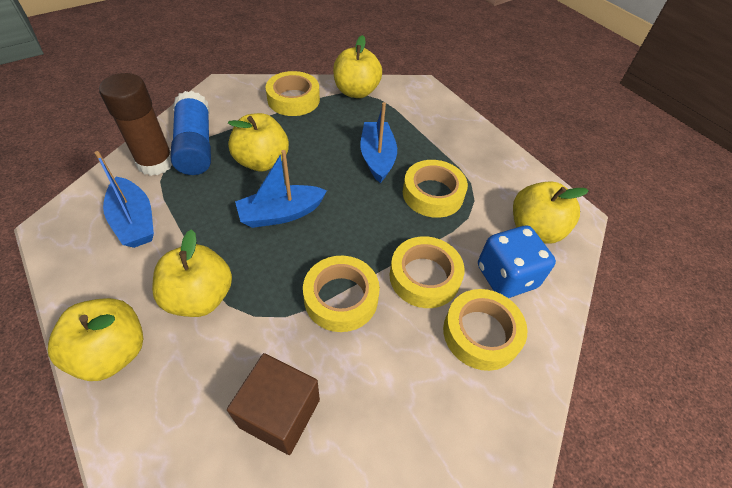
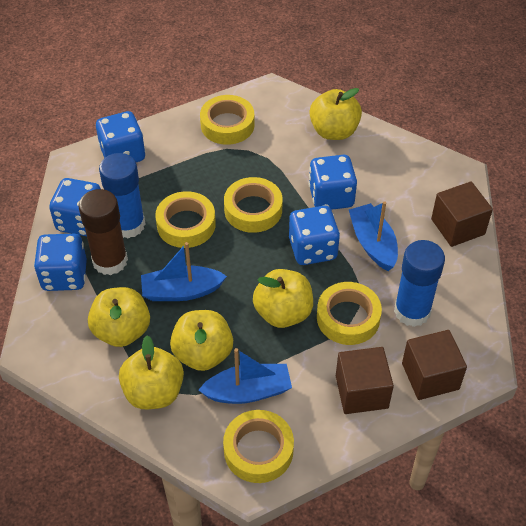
blue dice: [478,225,556,298] = 1 -> [34,234,87,291] [49,178,101,236] [96,111,145,162] [289,206,340,265] [308,155,357,210] = 5
blue glue stick: [171,91,211,175] = 1 -> [99,153,145,239] [394,240,445,327] = 2
brown cube: [227,353,320,455] = 1 -> [336,347,394,414] [402,330,467,400] [431,182,493,247] = 3

